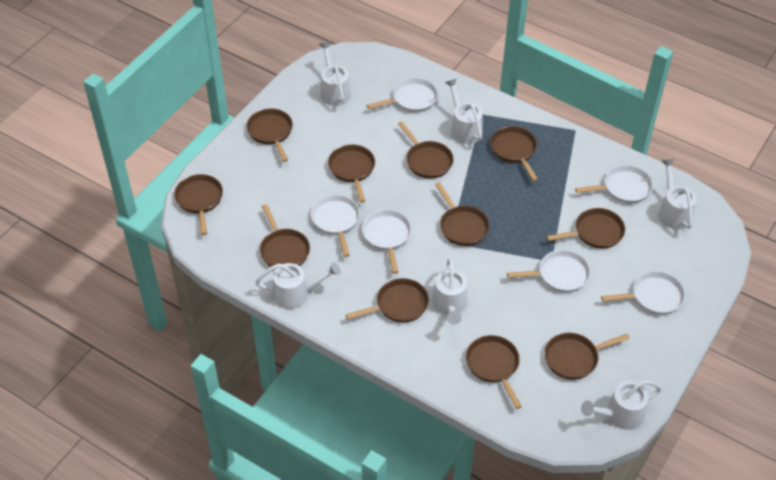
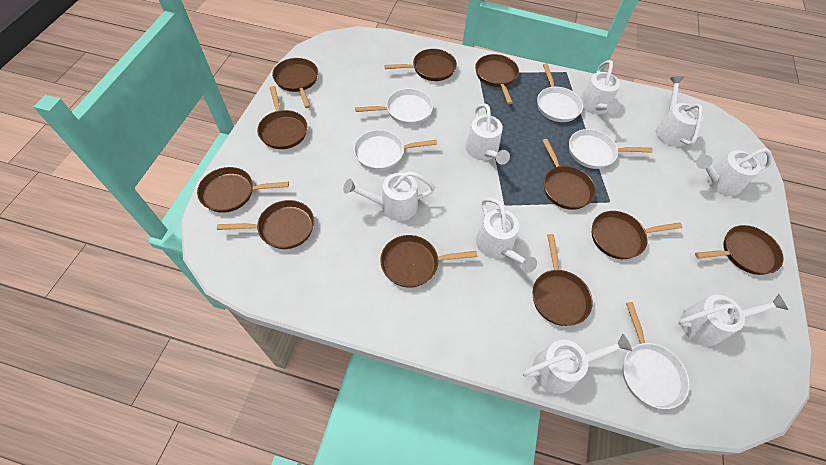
white pan: [311,195,360,257] [362,209,411,274] [366,78,438,112] [507,250,590,292] [575,165,653,203] [601,271,685,315] = 6 -> [354,130,437,171] [355,88,433,125] [537,63,583,122] [569,129,653,169] [622,302,690,409] = 5
white watering can: [255,262,341,309] [319,42,351,106] [432,258,467,325] [445,79,483,144] [581,380,662,430] [659,159,697,229] = 6 -> [343,171,435,221] [465,104,510,165] [476,198,537,273] [523,334,632,394] [580,60,621,114] [656,76,703,147] [678,294,788,346] [696,148,772,196] = 8

